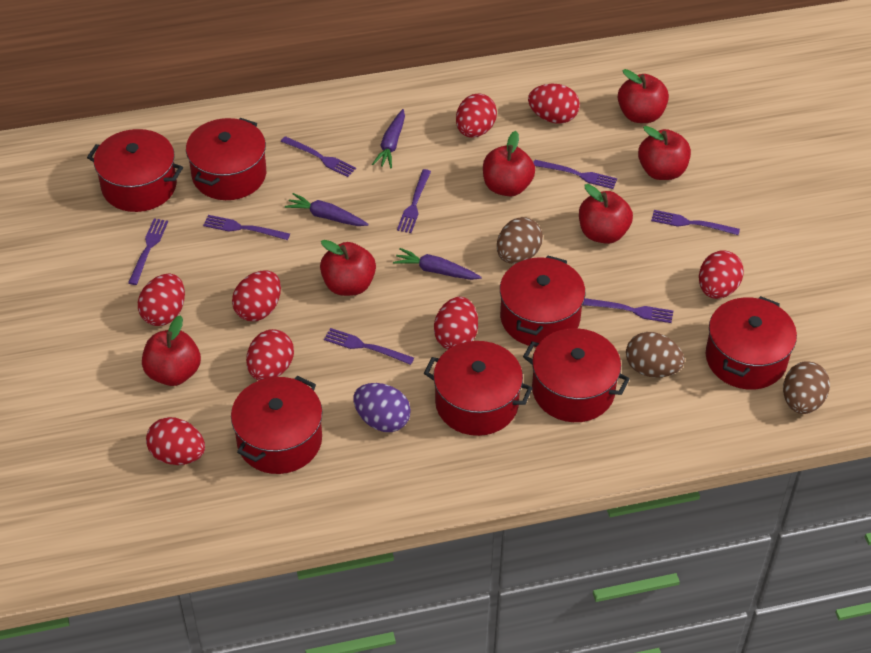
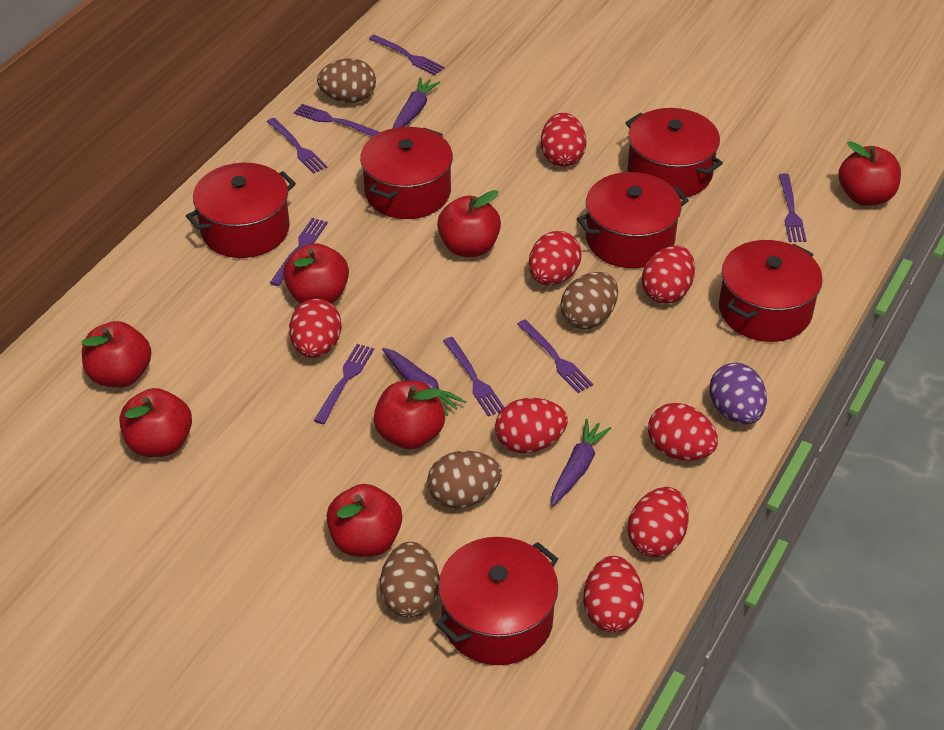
brown egg: [497,217,543,264] [626,332,685,378] [783,361,830,414] = 3 -> [317,58,376,103] [380,542,439,618] [427,451,502,508] [560,272,618,329] = 4
red apple: [142,315,201,386] [320,240,376,296] [483,131,535,197] [579,184,633,244] [618,69,669,123] [638,126,691,180] = 6 -> [82,321,151,388] [119,388,192,457] [283,243,349,304] [326,484,402,557] [374,381,445,449] [437,190,501,257] [838,141,901,206] = 7
red pot: [87,129,183,212] [186,118,266,200] [231,376,323,474] [424,341,532,436] [500,256,585,347] [523,328,630,422] [706,296,797,390] = 7 -> [186,163,296,258] [360,127,453,219] [436,537,558,665] [577,172,689,268] [626,108,723,197] [719,240,823,342] = 6

